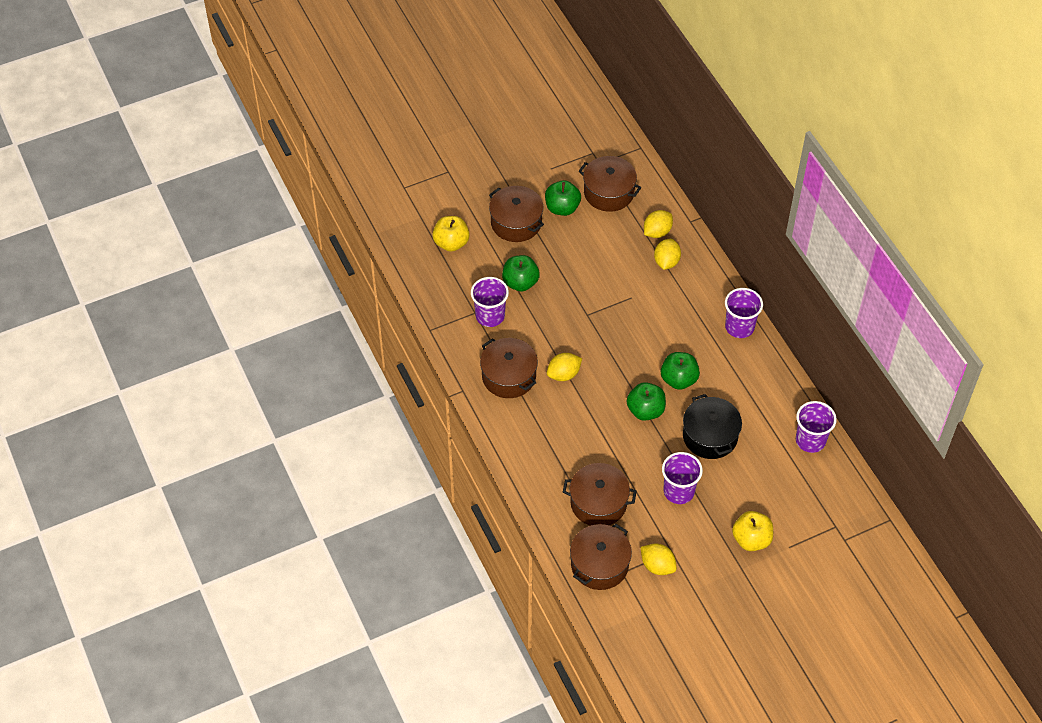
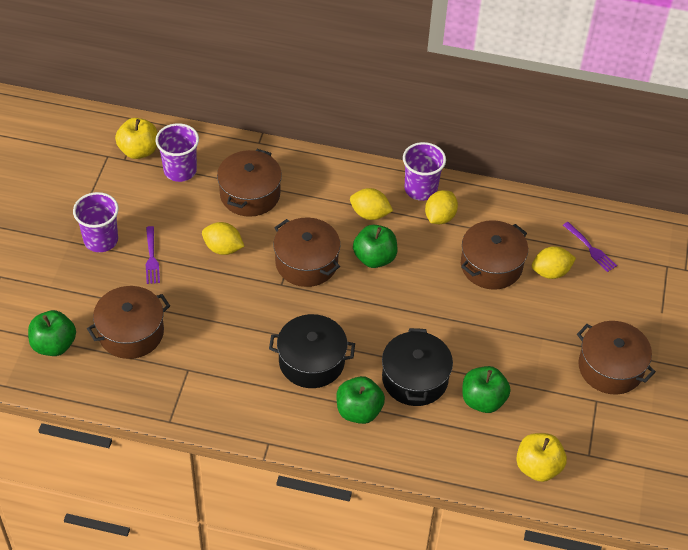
black pot: [683,394,742,459] = 1 -> [269,314,355,388] [382,328,453,406] = 2
purple cup: [471,277,509,327] [662,452,703,504] [725,288,763,338] [796,401,837,453] = 4 -> [73,192,119,252] [155,123,199,182] [403,142,446,201] = 3
purple fork: none = 0 -> [146,226,160,284] [563,222,617,272] = 2

